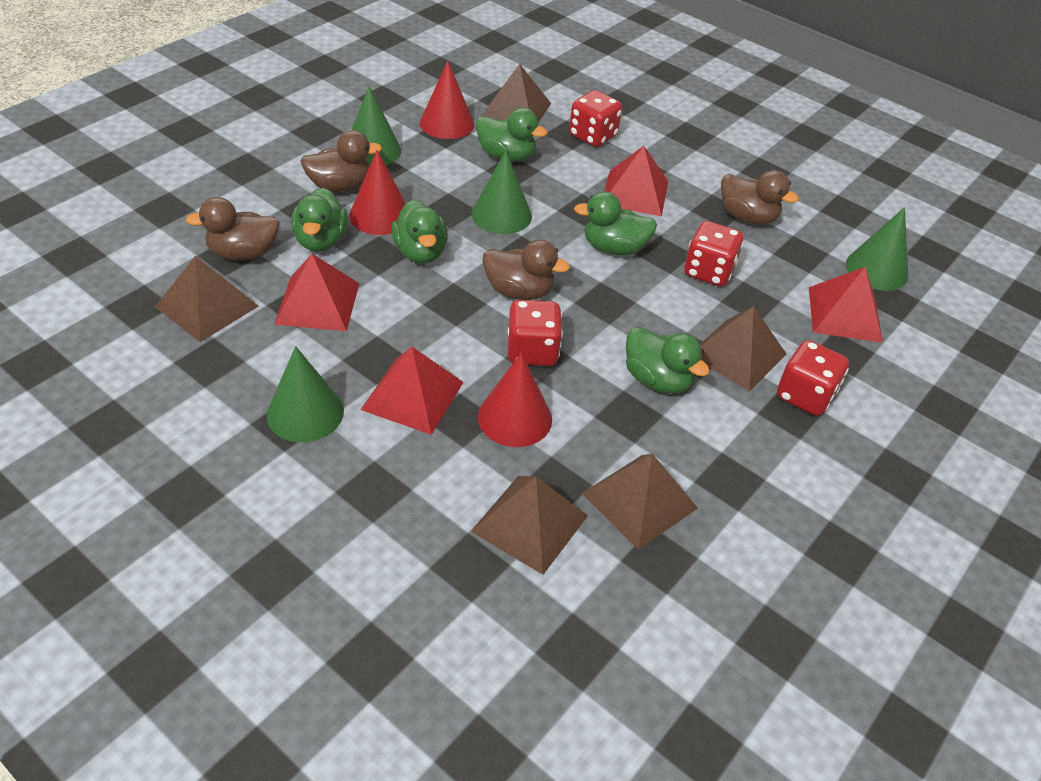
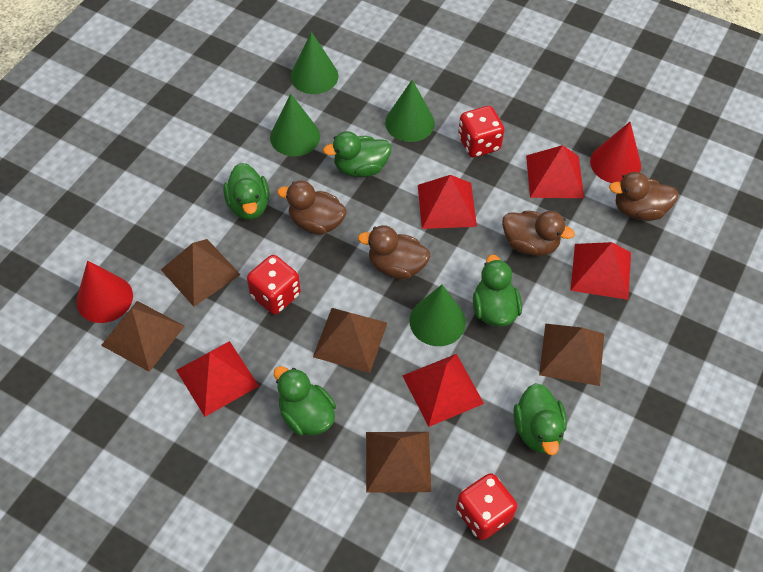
red cone: [349,150,406,235] [420,61,474,139] [478,353,552,447] = 3 -> [76,261,133,323] [590,122,641,183] = 2
red dice: [508,300,563,366] [569,90,622,147] [684,221,744,286] [777,340,849,416] = 4 -> [247,255,301,314] [456,473,517,540] [458,106,504,157] = 3
red pyramid: [274,254,359,331] [361,347,464,435] [604,146,668,216] [809,267,883,343] = 4 -> [176,341,259,417] [402,354,484,427] [418,175,477,229] [526,145,584,198] [571,242,631,300] = 5

